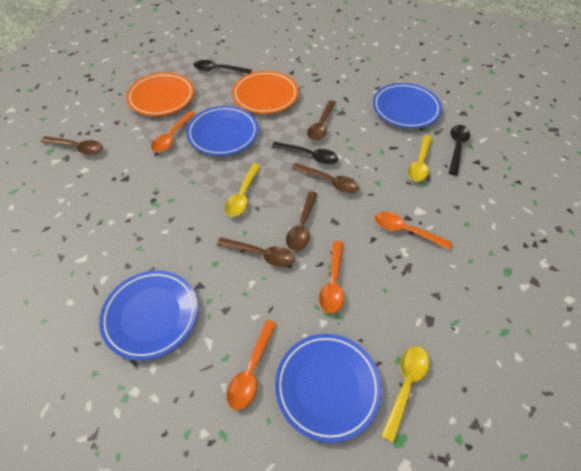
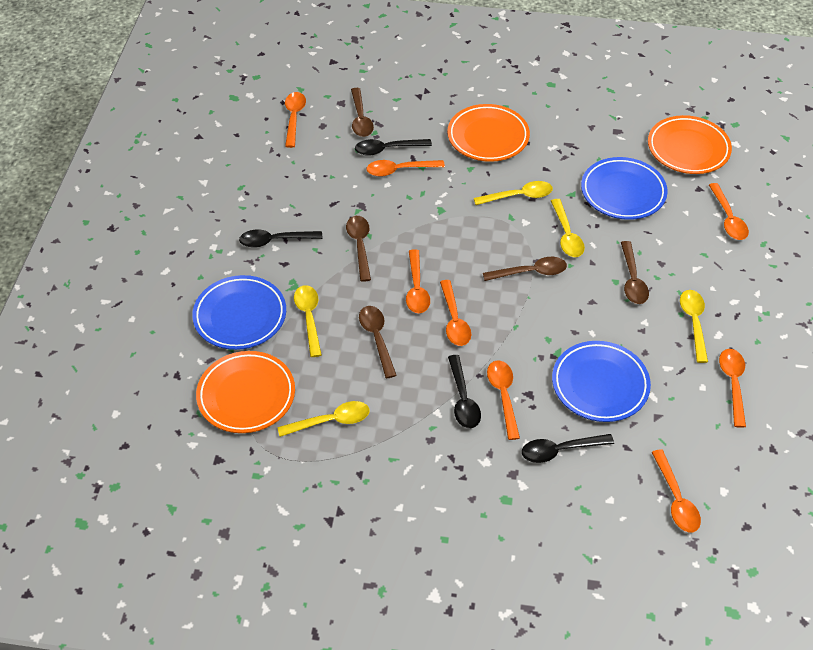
black spoon: [194,60,252,74] [272,142,338,164] [449,125,470,176] = 3 -> [239,229,323,248] [355,139,432,156] [448,355,481,428] [522,434,614,463] = 4
blue plate: [99,270,198,360] [186,106,258,156] [275,334,382,443] [373,83,442,128] = 4 -> [192,275,286,350] [552,341,651,422] [581,157,668,220] = 3
orange plate: [126,73,194,116] [232,71,299,114] = 2 -> [196,351,295,433] [447,104,530,162] [648,115,732,174] = 3
orange spoon: [151,111,195,152] [227,320,276,410] [319,241,344,313] [375,212,452,250] = 4 -> [285,92,306,148] [366,160,445,177] [406,249,430,313] [440,280,471,346] [487,360,520,440] [652,449,701,532] [709,183,749,240] [719,349,746,428] = 8
yellow spoon: [225,164,261,217] [381,346,429,443] [408,135,432,182] = 3 -> [277,401,370,437] [294,285,322,357] [474,181,553,205] [551,199,585,257] [680,290,708,363] = 5

